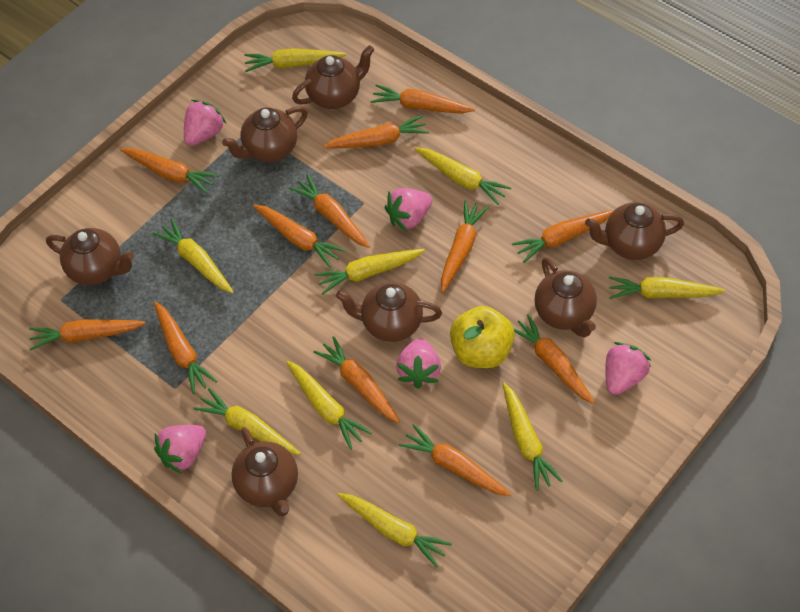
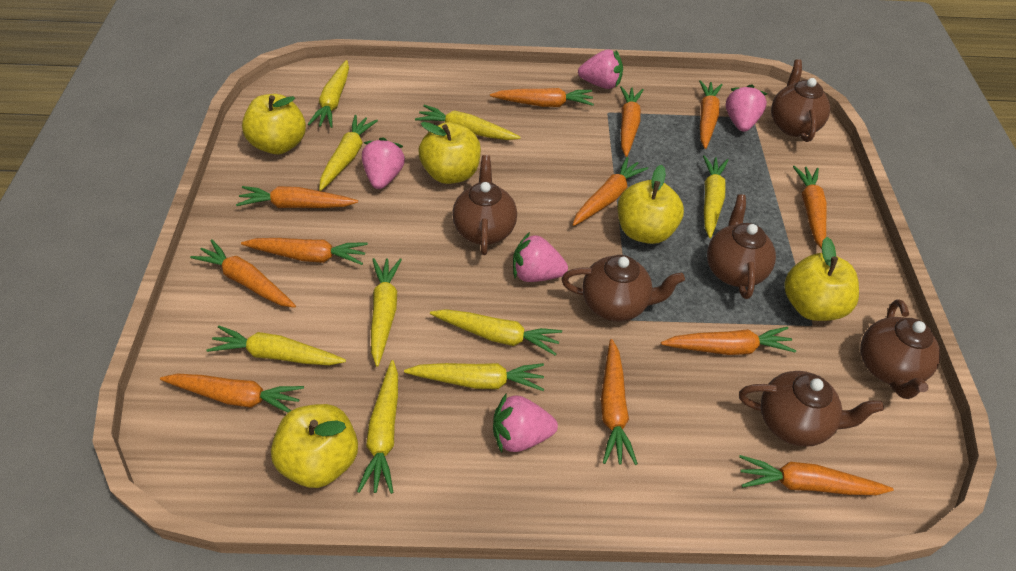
brown teapot: [46,228,134,285] [222,106,308,162] [231,427,298,516] [292,45,374,109] [336,282,442,342] [534,257,597,338] [585,202,684,260] = 7 -> [452,155,517,255] [561,255,685,322] [707,194,776,299] [739,371,884,447] [771,59,830,142] [860,299,941,399] = 6
yellow apple: [450,306,515,368] = 1 -> [242,94,306,154] [271,404,358,488] [418,122,481,184] [618,165,684,244] [784,237,859,321] = 5

